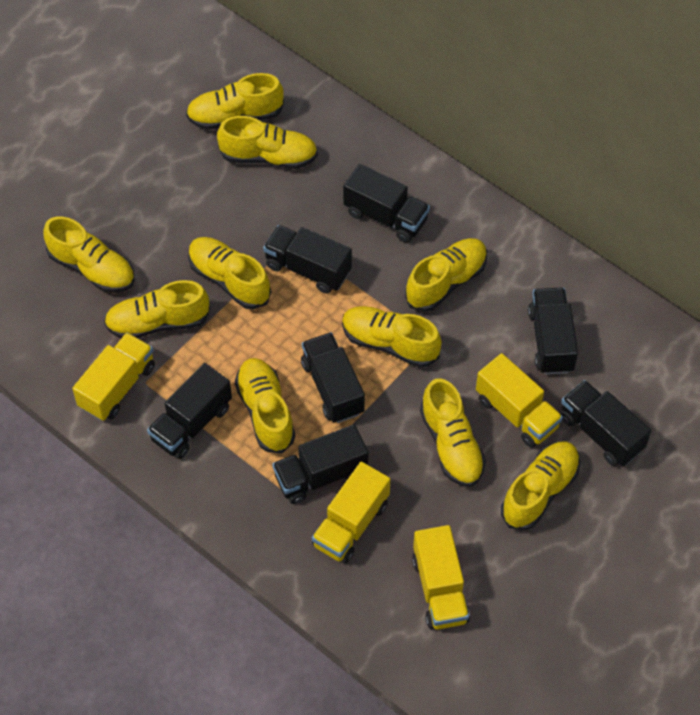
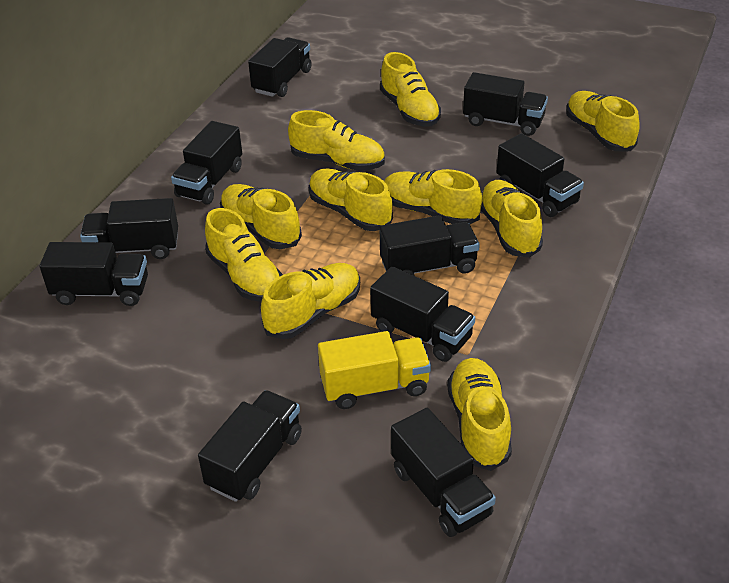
black truck: [147,363,232,459] [263,225,352,294] [272,424,369,504] [301,332,365,423] [343,164,430,243] [528,288,578,375] [561,380,651,466] = 7 -> [40,242,148,306] [80,198,178,259] [171,121,242,205] [198,390,302,502] [248,37,312,97] [370,266,475,362] [380,215,480,276] [391,408,496,537] [463,72,548,136] [496,133,584,217] = 10
yellow truck: [72,333,155,421] [312,462,390,564] [412,525,470,630] [476,353,563,448] = 4 -> [318,331,431,409] = 1

